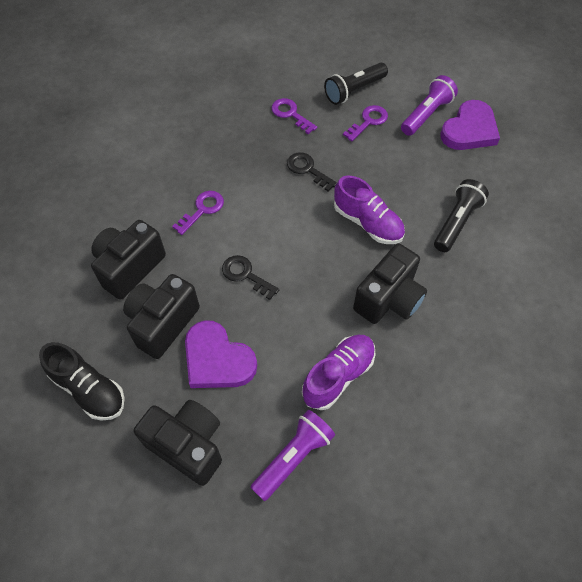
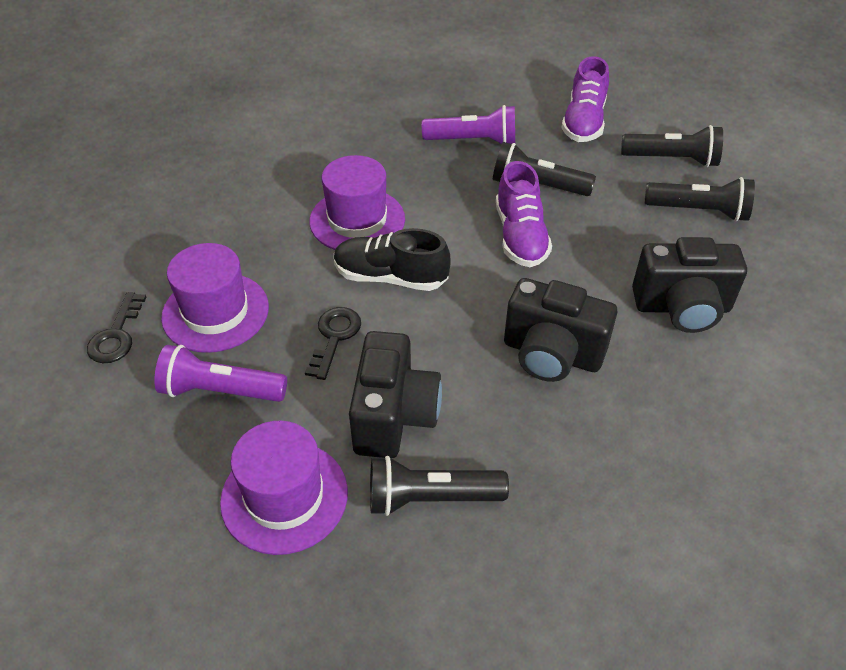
black camera: [91,220,166,300] [123,274,200,359] [134,400,222,486] [353,243,427,324] = 4 -> [349,331,442,458] [504,278,618,382] [632,237,747,333] = 3
black flashlight: [324,62,388,105] [434,179,489,252] = 2 -> [370,456,509,516] [493,142,596,196] [621,125,723,167] [644,177,755,222] = 4
purple hat: none = 0 -> [161,243,269,353] [220,421,348,555] [309,155,405,250] = 3
purple heart: [185,320,257,388] [440,100,500,150] = 2 -> none = 0
purple key: [172,191,224,235] [271,98,317,134] [343,105,388,141] = 3 -> none = 0

